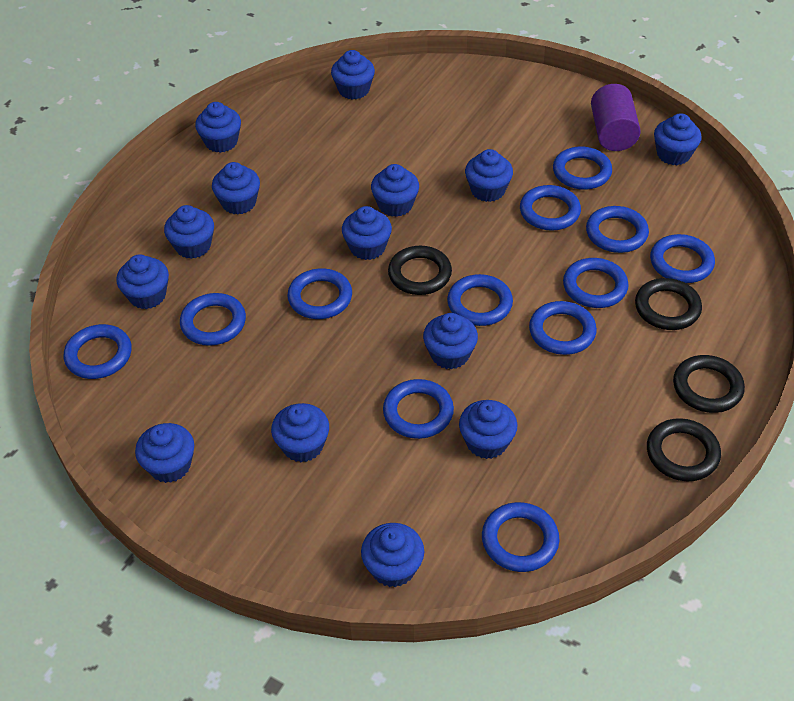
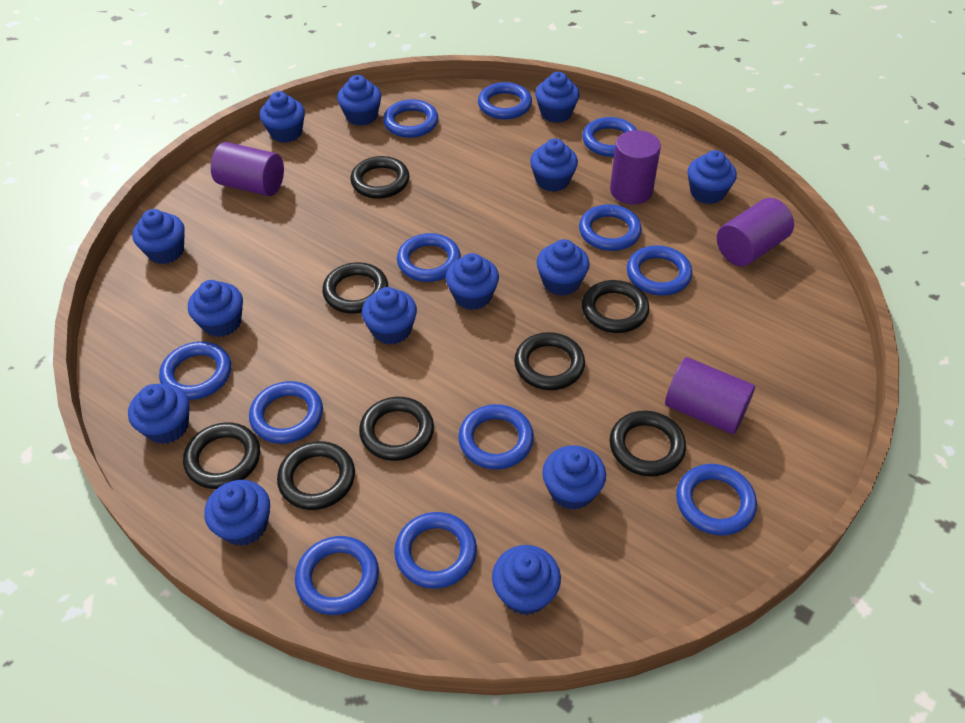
black ring: [388,246,452,295] [635,278,702,330] [647,418,721,481] [673,355,745,413] = 4 -> [183,422,260,489] [277,441,355,510] [322,262,388,314] [350,156,409,199] [359,397,434,461] [514,332,585,390] [582,280,649,333] [609,411,686,477] = 8
purple cylinder: [591,84,641,151] = 1 -> [211,142,284,196] [610,130,661,205] [665,357,755,434] [717,198,794,266] = 4

